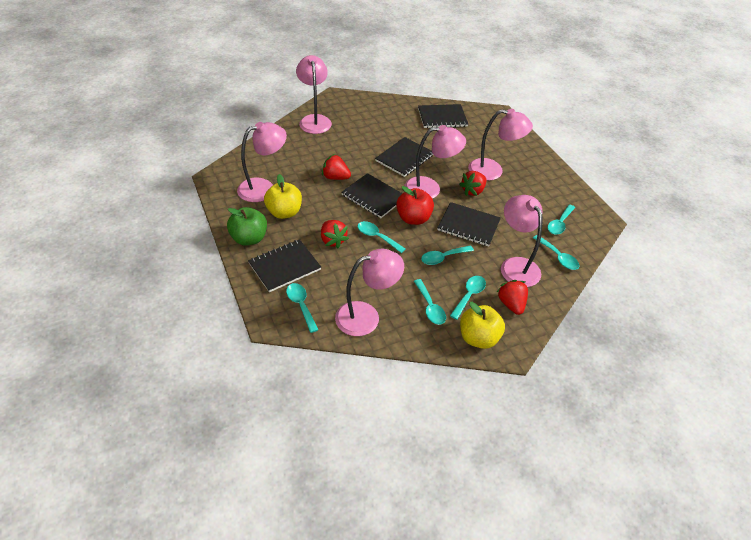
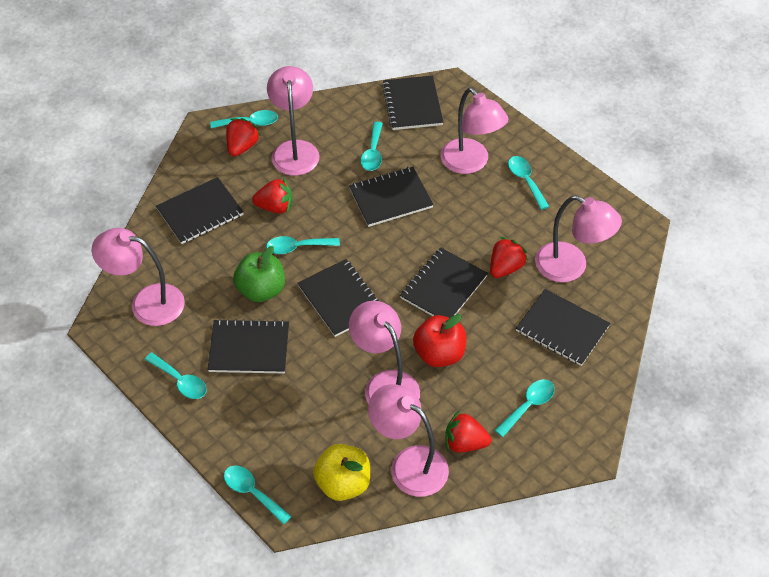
black notebook: [248,239,321,292] [341,173,402,218] [375,137,433,177] [418,104,468,128] [437,202,501,247] = 5 -> [156,177,244,244] [208,319,289,373] [297,259,379,337] [349,167,434,227] [382,76,443,130] [400,248,488,318] [516,289,610,366] = 7
yellow apple: [264,174,302,219] [460,302,505,349] = 2 -> [313,444,370,501] = 1

